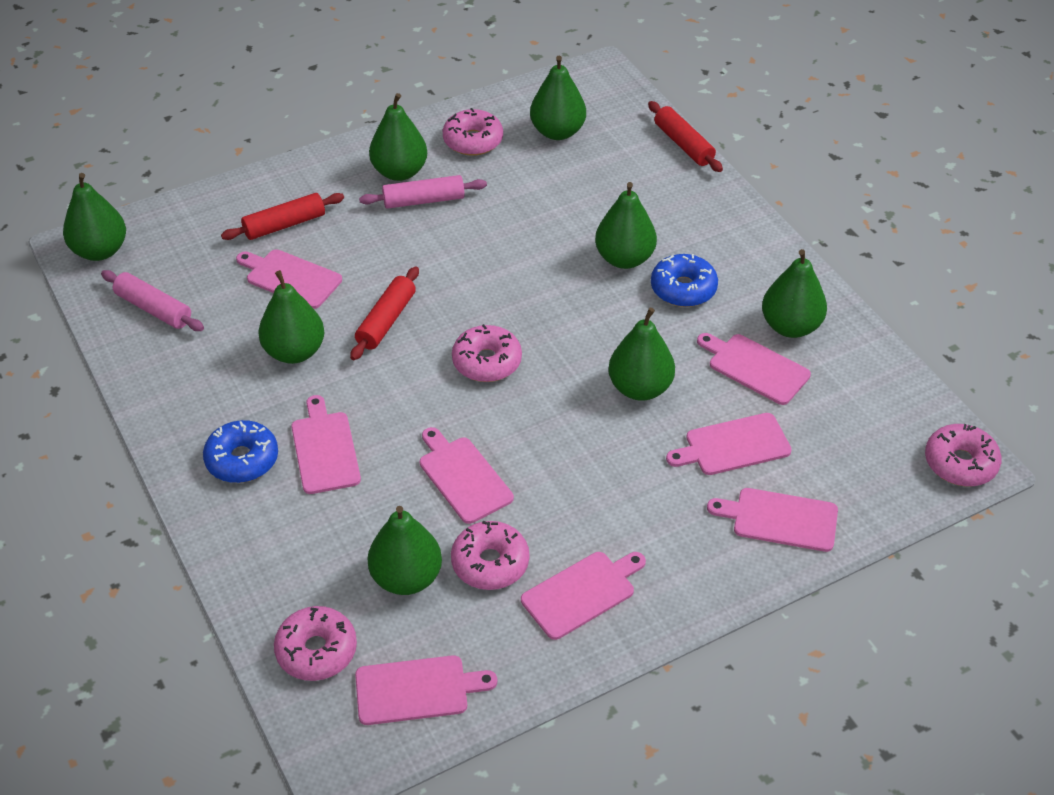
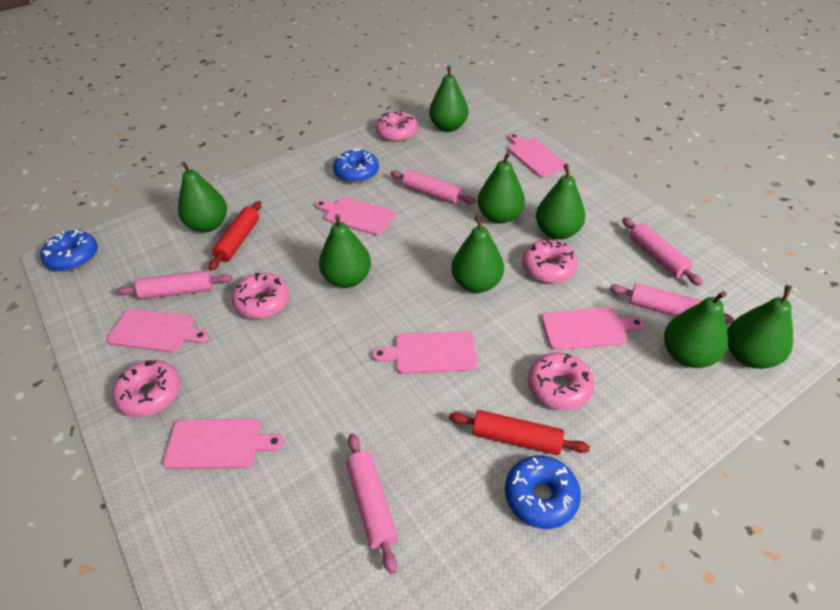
blue donut: [203,420,278,483] [651,254,718,307] = 2 -> [40,230,98,272] [333,149,379,183] [505,455,581,529] = 3
pink cutting board: [236,249,342,309] [291,395,361,494] [355,655,497,725] [420,427,514,524] [521,552,646,640] [666,413,792,475] [697,333,811,405] [707,488,838,552] = 8 -> [107,309,209,353] [163,419,284,469] [315,197,395,235] [372,331,477,374] [508,133,567,177] [541,307,645,350] = 6
pink rolling pin: [101,270,204,331] [359,175,487,209] = 2 -> [116,270,232,299] [346,433,397,574] [390,170,476,204] [610,283,734,324] [622,217,703,286] = 5
red rolling pin: [221,193,344,240] [350,266,419,360] [648,101,723,172] = 3 -> [209,201,261,271] [449,410,590,455] = 2

